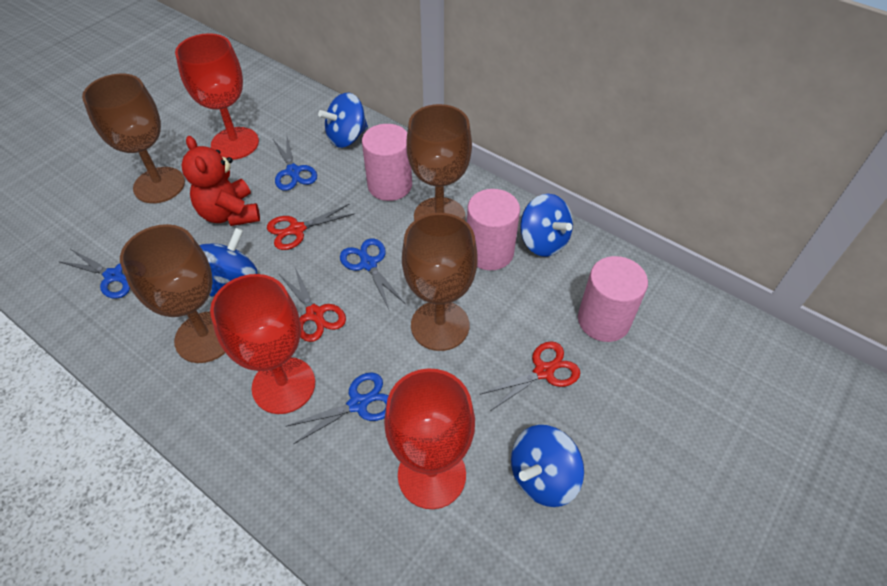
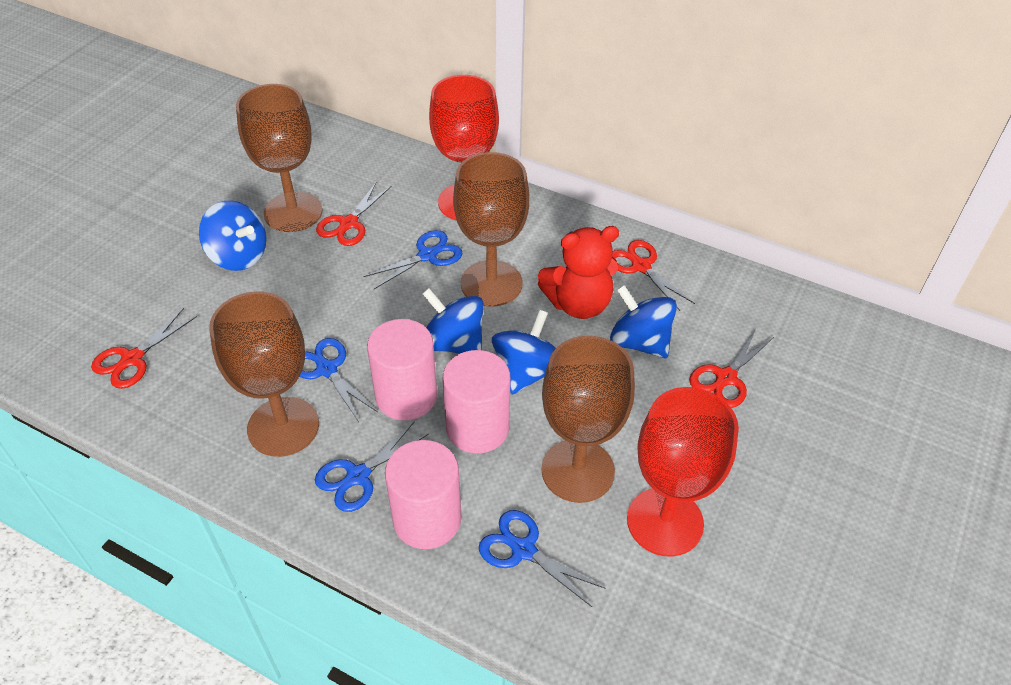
red goblet: [175,33,259,160] [210,274,315,414] [384,368,475,509] = 3 -> [429,75,499,221] [627,387,739,557] = 2
red scissors: [267,204,355,250] [279,268,346,342] [480,341,580,410] = 3 -> [91,308,197,389] [316,183,391,246] [612,240,695,311] [689,328,774,408] = 4

